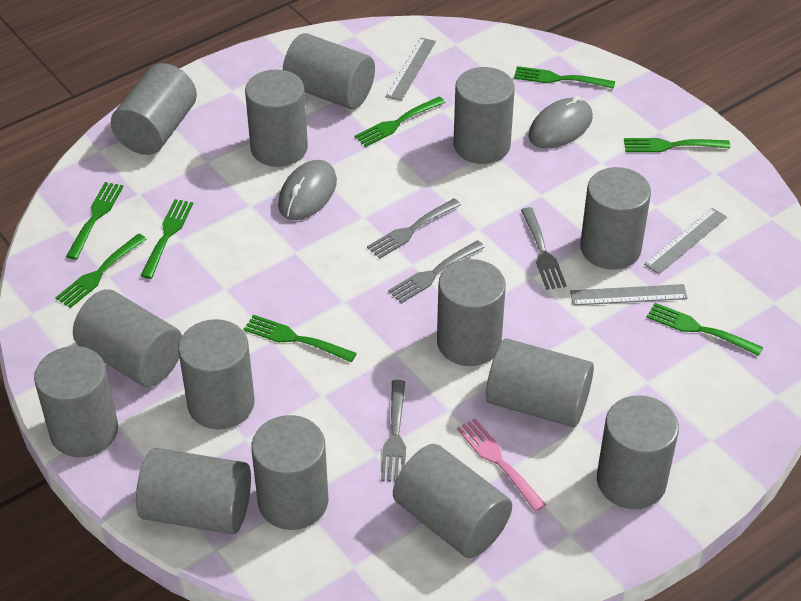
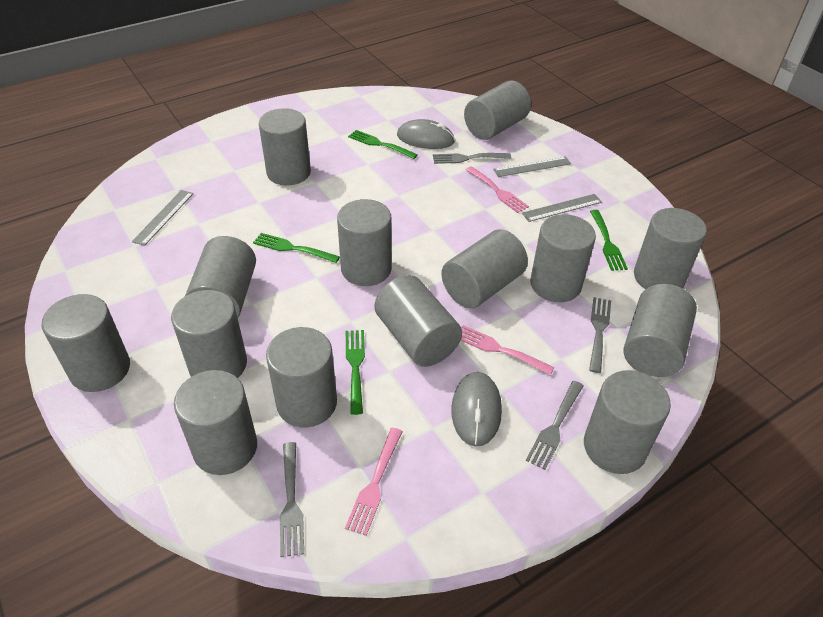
green fork: [55,233,146,308] [66,182,123,260] [140,199,193,279] [243,315,357,362] [354,97,445,147] [514,66,615,89] [624,138,730,152] [646,303,763,356] = 8 -> [253,233,340,263] [346,330,365,415] [348,130,418,159] [590,210,628,271] = 4
pink fork: [457,418,546,512] = 1 -> [345,428,403,536] [460,325,555,375] [466,166,529,213] = 3

